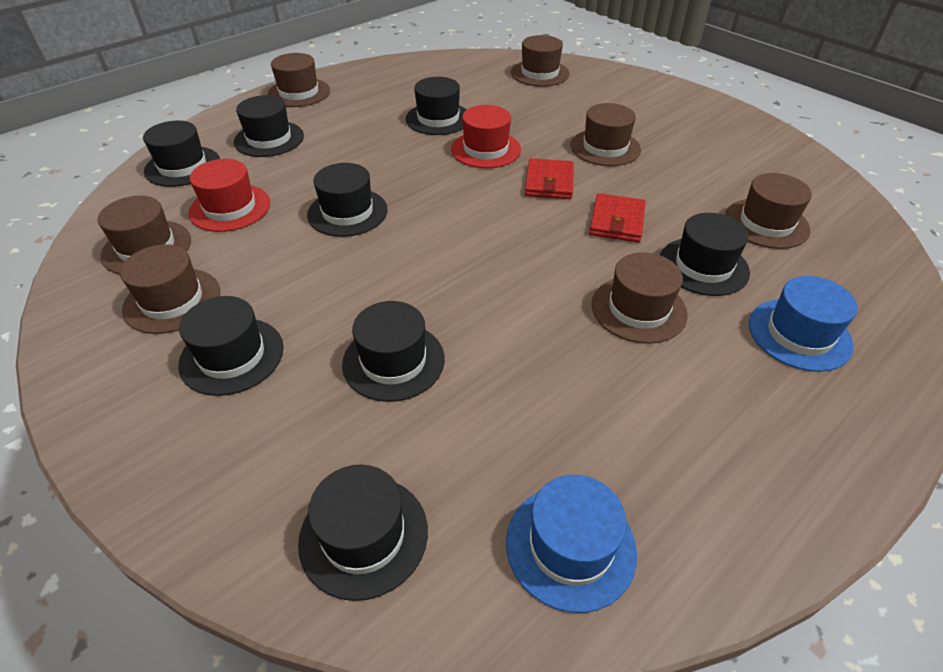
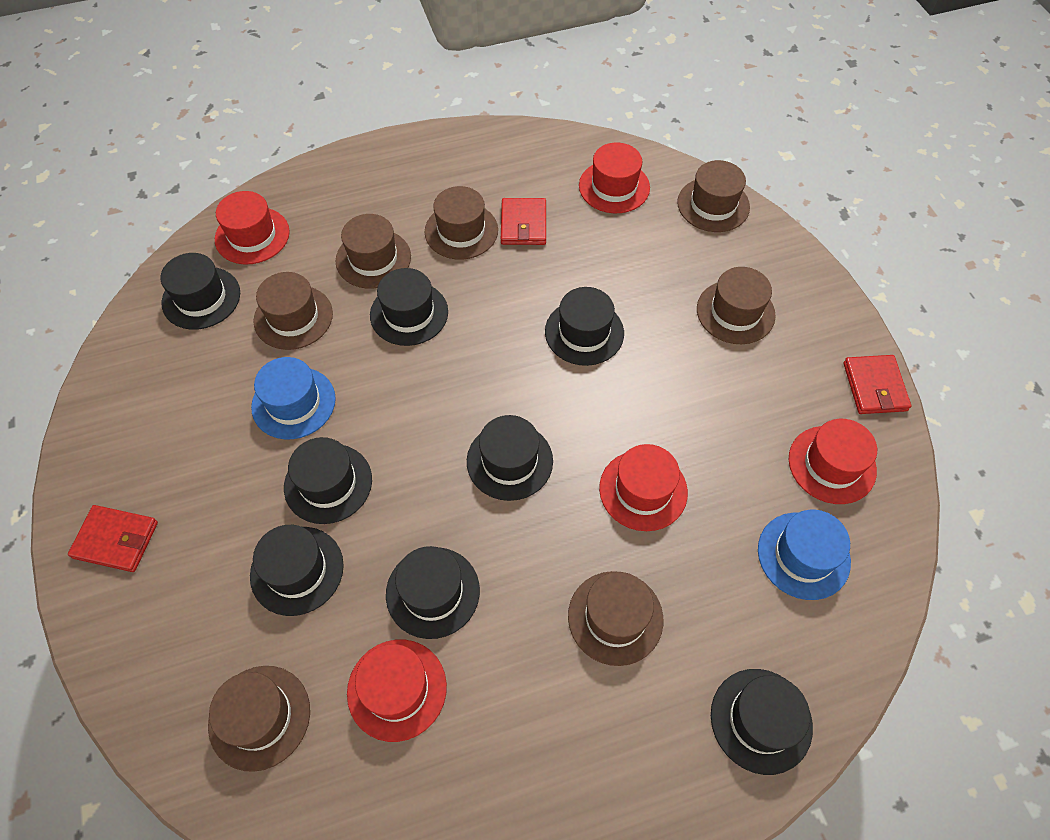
red hat: [188,159,270,232] [451,105,521,168] = 2 -> [215,191,290,264] [347,640,447,742] [579,142,650,213] [599,444,688,531] [789,419,877,504] = 5
red wallet: [525,158,574,199] [589,193,646,242] = 2 -> [68,505,158,572] [501,198,546,245] [843,355,911,414] = 3

